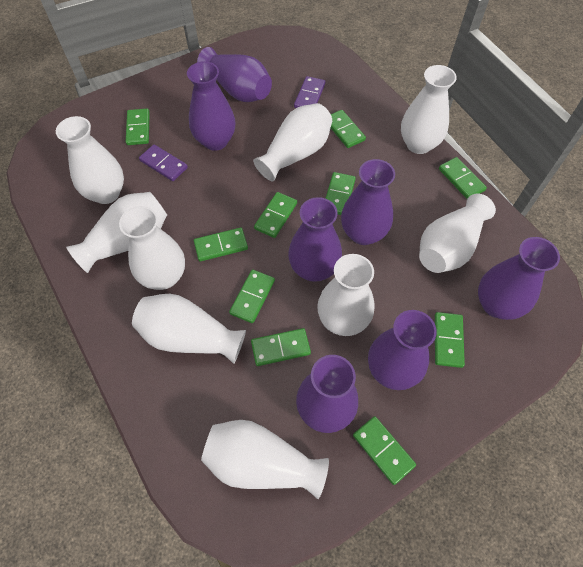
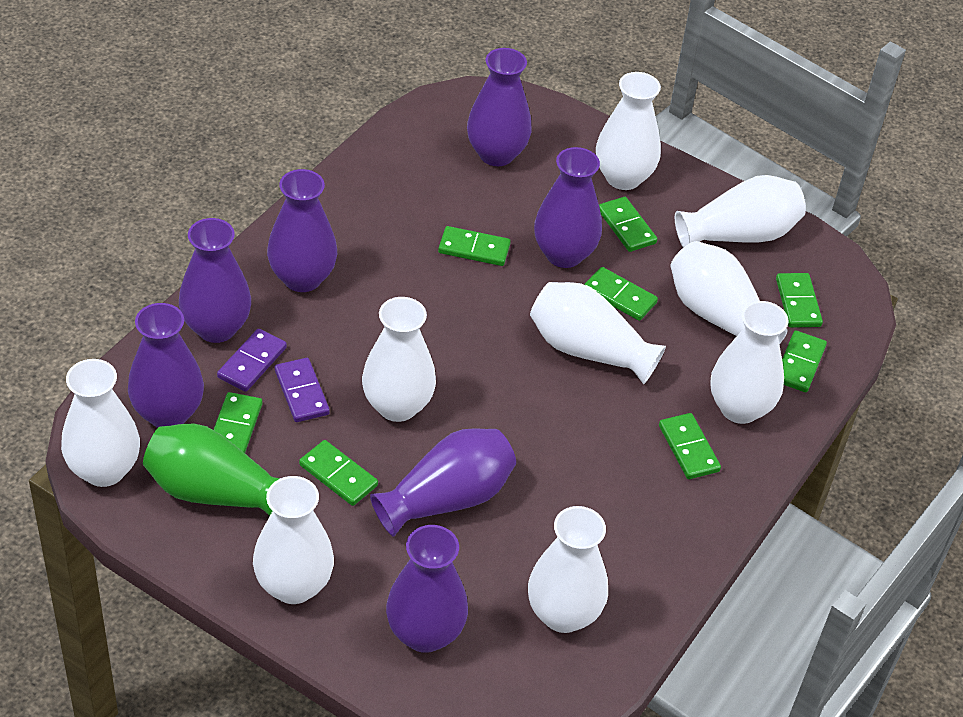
green domino: [126,108,150,145] [194,228,248,261] [229,270,275,323] [251,328,311,366] [254,192,297,238] [325,172,356,215] [331,110,366,148] [353,416,416,485] [435,312,465,368] [439,157,487,199] = 10 -> [213,392,262,453] [299,440,378,506] [438,226,511,266] [584,267,658,321] [599,197,657,252] [659,413,721,479] [776,273,823,328] [782,330,827,392] = 8
green vase: none = 0 -> [143,424,280,516] = 1

